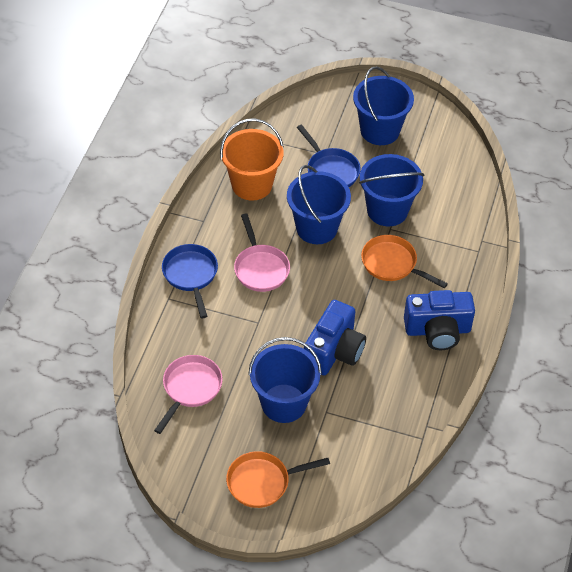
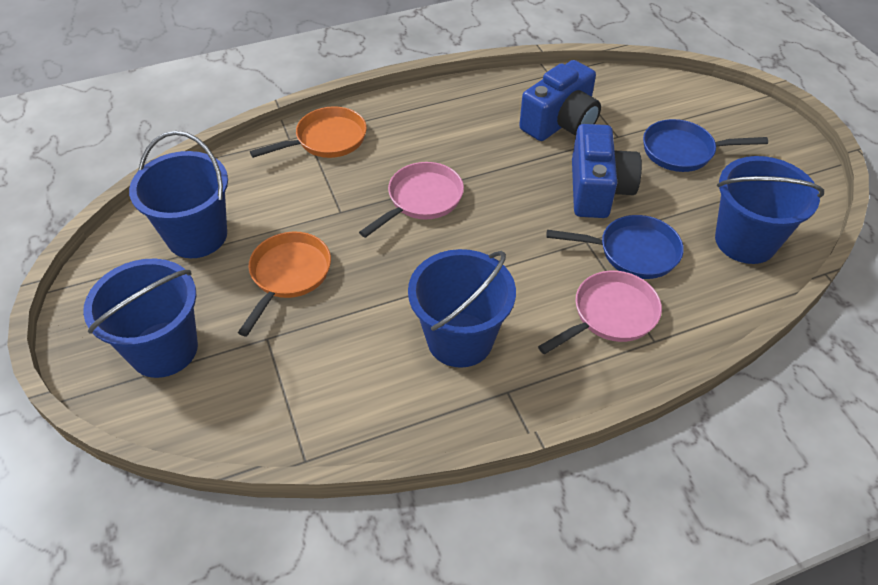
orange bucket: [220,118,284,201] = 1 -> none = 0

